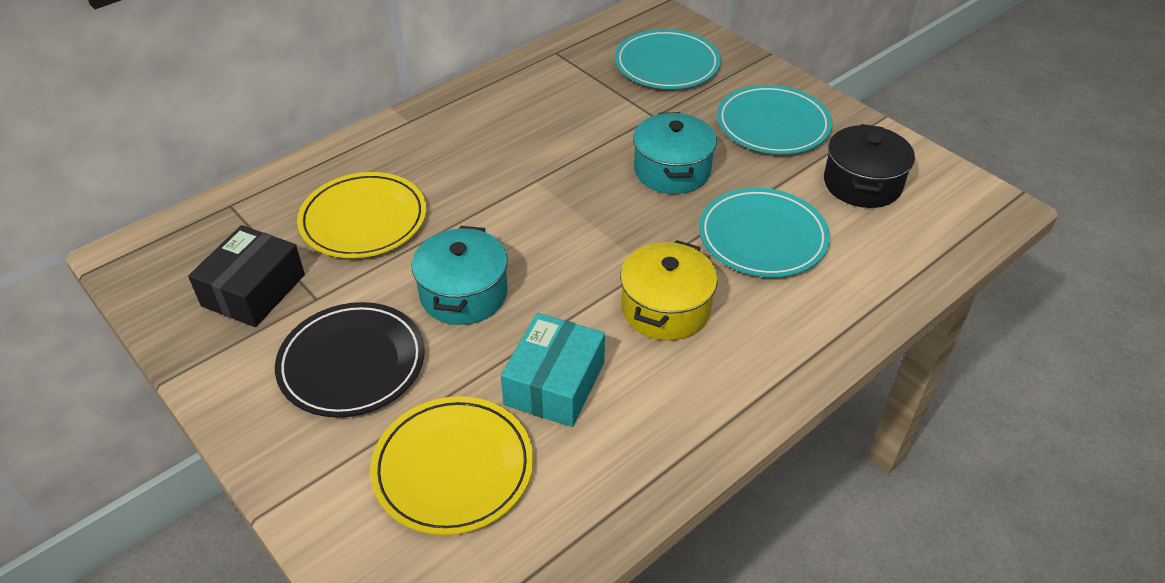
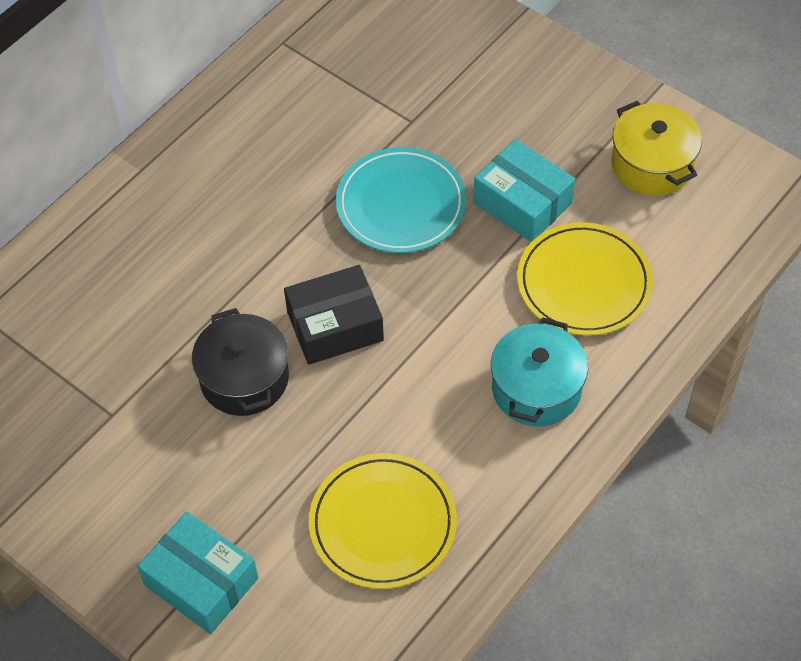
black plate: [275,302,425,417] = 1 -> none = 0
turquoise box: [501,313,605,427] = 1 -> [137,511,258,634] [473,139,575,242] = 2
turquoise plate: [615,29,721,89] [699,188,830,277] [717,85,832,154] = 3 -> [336,147,466,253] = 1
turquoise pot: [412,226,508,325] [633,112,717,194] = 2 -> [491,317,588,426] = 1

